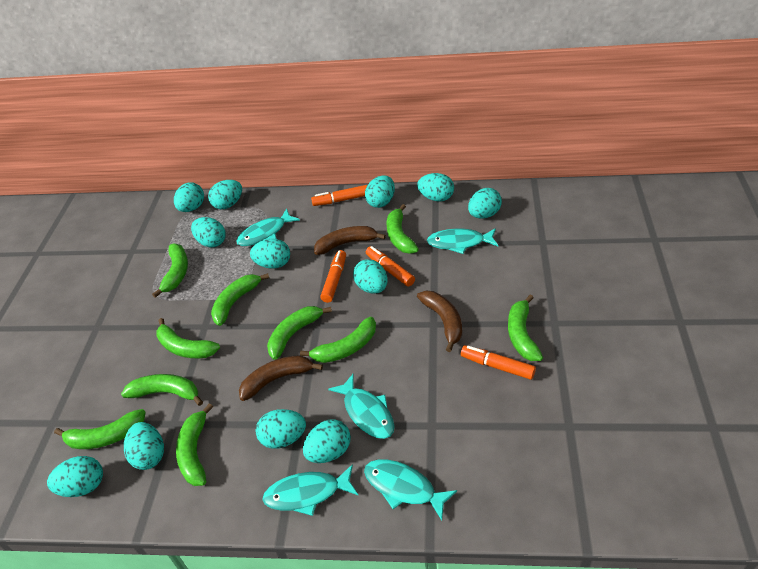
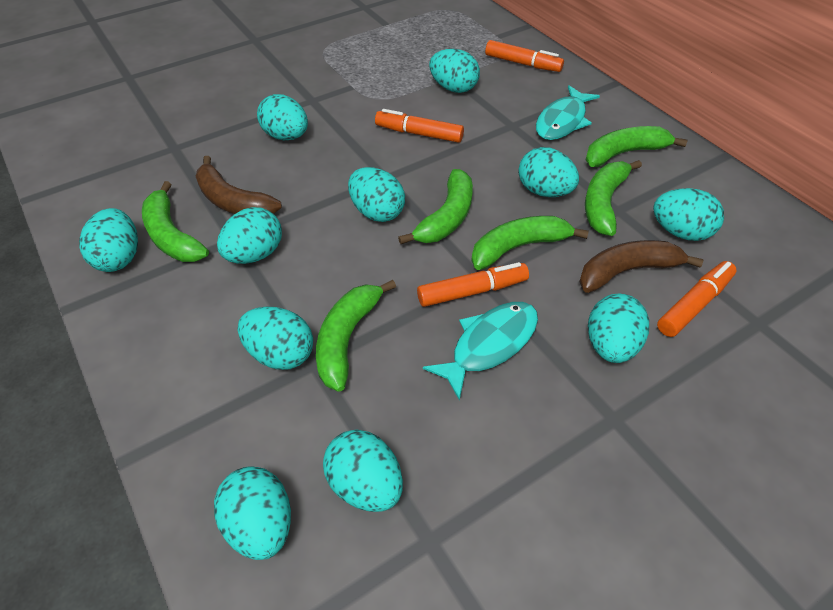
brown banana: [239,355,323,401] [314,226,386,255] [417,291,462,352] = 3 -> [196,156,282,214] [579,240,704,293] = 2
green banana: [54,409,145,449] [121,374,203,406] [152,244,188,298] [156,318,220,358] [176,403,213,486] [211,273,269,326] [267,306,332,360] [300,317,376,363] [386,204,419,254] [508,295,543,361] = 10 -> [142,181,209,262] [316,280,396,391] [398,169,473,244] [471,216,589,270] [585,160,642,236] [586,126,687,167] = 6
turquoise egg: [47,456,103,497] [124,422,164,470] [174,182,204,212] [191,217,226,247] [208,180,242,209] [250,239,290,269] [256,409,306,449] [303,419,351,463] [353,259,387,294] [365,175,395,208] [417,173,454,201] [468,188,502,219] = 12 -> [79,208,138,272] [214,467,291,560] [217,207,282,264] [238,306,313,370] [257,94,308,140] [323,430,403,512] [348,167,405,222] [429,49,480,93] [518,147,579,197] [588,294,649,363] [653,188,724,241] = 11
turquoise fish: [236,208,300,246] [262,464,358,516] [328,374,395,439] [364,459,457,520] [427,228,499,254] = 5 -> [423,302,538,401] [536,85,600,140] = 2

